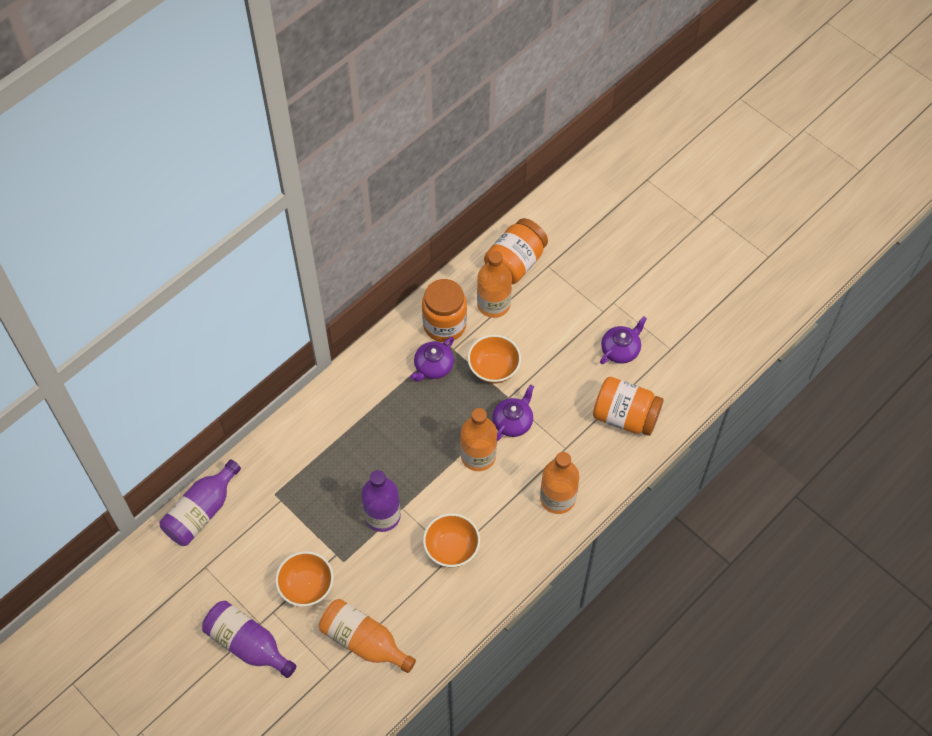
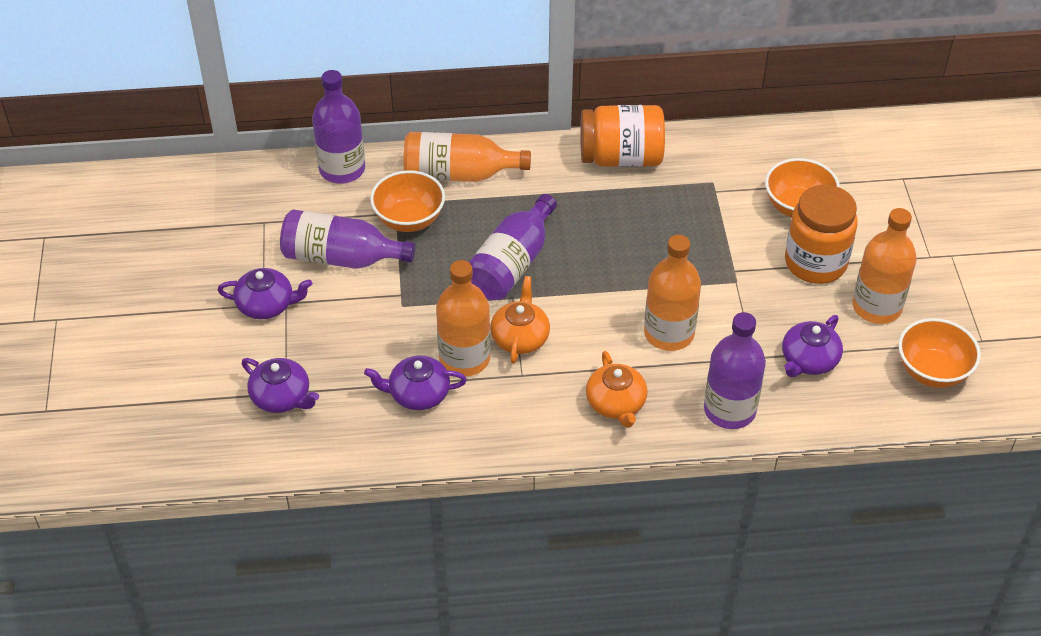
orange jar: [422,279,467,342] [484,218,548,284] [593,377,664,436] = 3 -> [580,105,665,167] [785,185,858,284] = 2
orange teapot: none = 0 -> [490,276,550,364] [586,351,647,428] = 2
purple bottle: [159,459,241,546] [202,601,297,678] [361,470,401,532] = 3 -> [280,209,416,269] [312,70,365,183] [469,194,557,300] [704,312,766,429] = 4
purple teapot: [410,337,454,382] [493,385,534,441] [600,316,647,364] = 3 -> [217,268,312,319] [242,358,319,413] [364,355,467,410] [782,315,843,377] = 4

